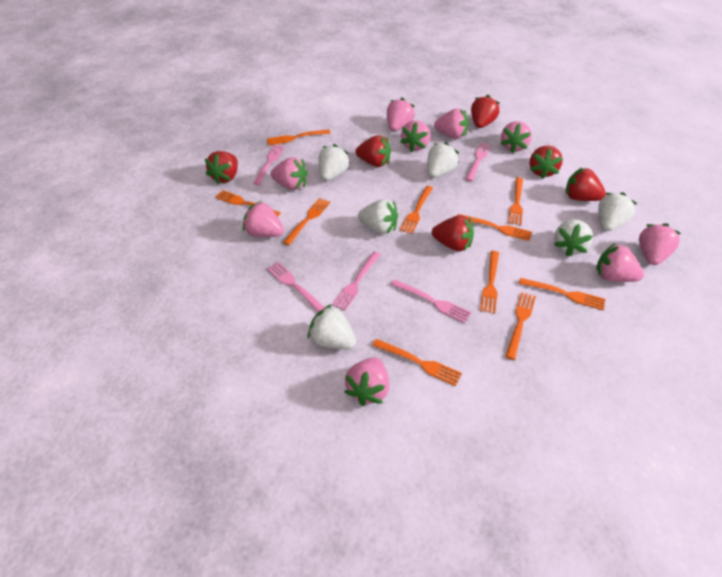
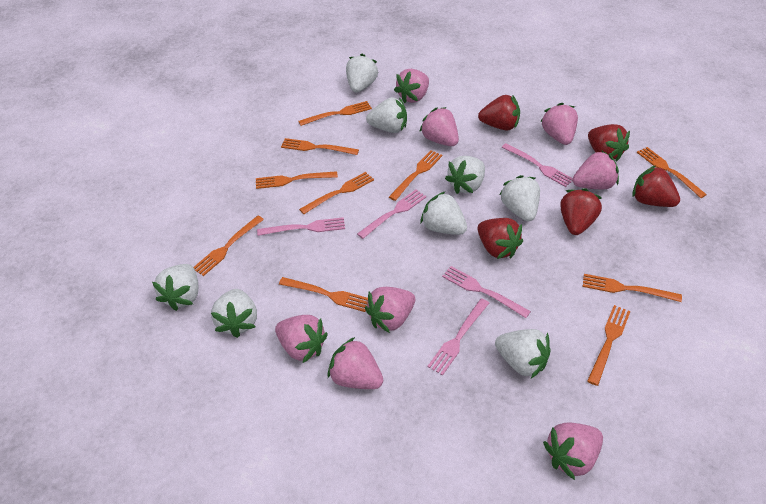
pink strawberry: [243,201,284,237] [270,157,308,190] [345,357,389,406] [387,98,415,131] [400,120,430,152] [434,108,469,139] [500,121,532,153] [596,243,644,282] [639,223,681,265] = 9 -> [275,315,328,363] [327,337,383,389] [365,287,415,333] [394,69,429,104] [419,107,459,146] [540,103,578,145] [543,422,603,480] [573,150,619,189] = 8
red strawberry: [205,151,238,185] [355,135,391,167] [432,215,474,251] [471,95,500,128] [530,146,563,179] [566,167,606,201] = 6 -> [478,95,520,130] [478,218,523,259] [560,188,602,235] [588,124,630,162] [632,165,680,207] = 5
white strawberry: [308,304,356,349] [319,144,350,181] [358,199,398,234] [427,142,459,178] [554,219,593,257] [598,192,637,231] = 6 -> [152,264,198,311] [211,289,257,338] [346,54,378,93] [366,97,407,133] [420,191,467,235] [445,156,485,194] [495,329,551,379] [499,175,540,221] = 8

